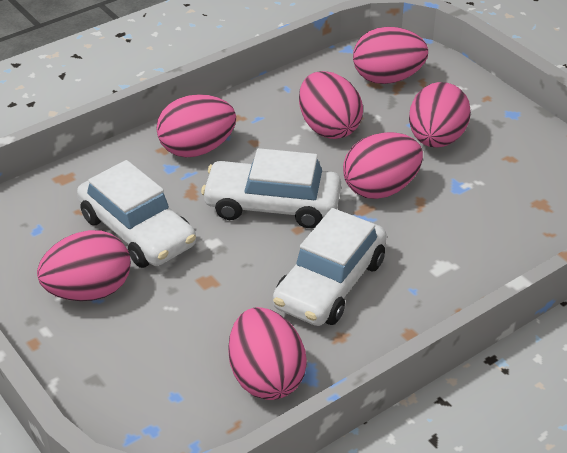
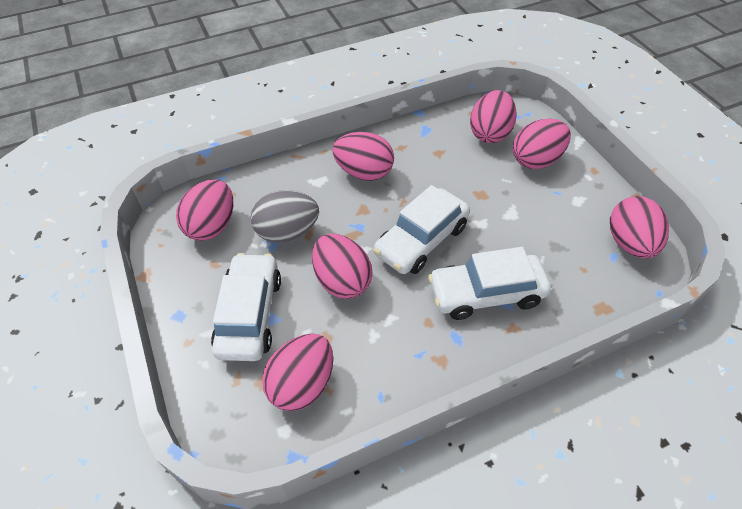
grey egg: none = 0 -> [251,190,319,243] = 1

